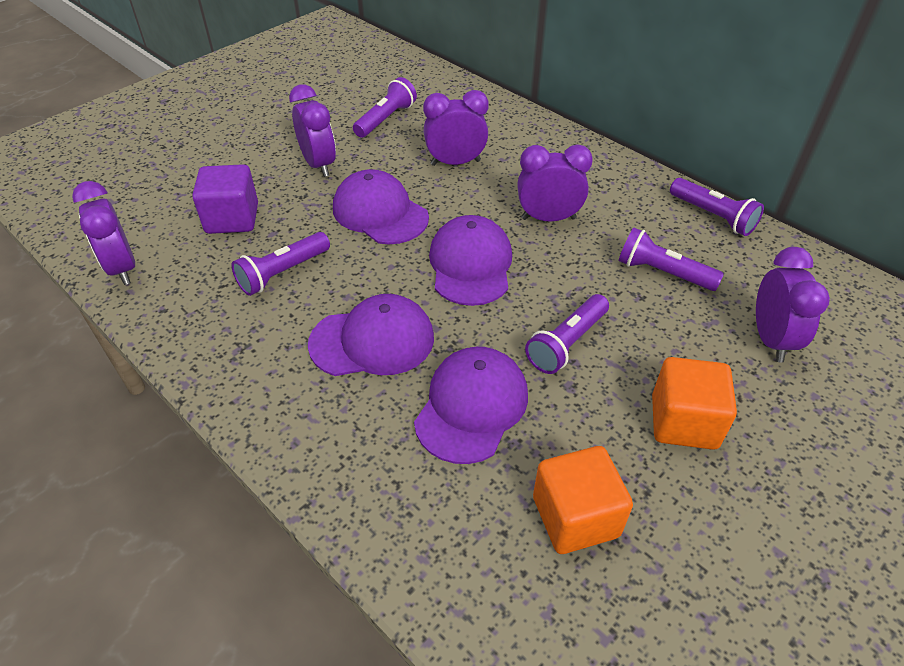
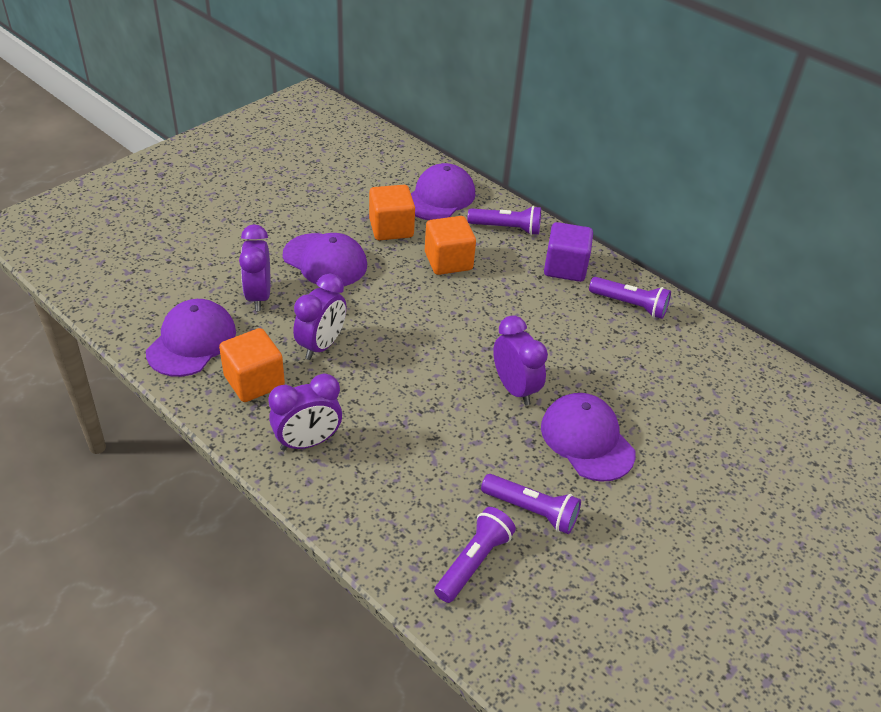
orange cube: [533,446,633,554] [652,357,737,450] = 2 -> [219,328,285,402] [369,185,415,240] [425,216,476,275] = 3
purple clock: [72,181,135,285] [289,84,336,177] [423,90,489,166] [517,144,593,222] [756,247,830,363] = 5 -> [239,224,270,311] [268,374,342,451] [293,273,346,360] [493,315,548,406] = 4
purple flashlight: [231,232,330,296] [353,77,417,138] [525,294,609,374] [619,228,724,291] [670,178,764,236] = 5 -> [434,507,516,603] [467,206,541,235] [481,474,581,534] [589,277,671,319] = 4

